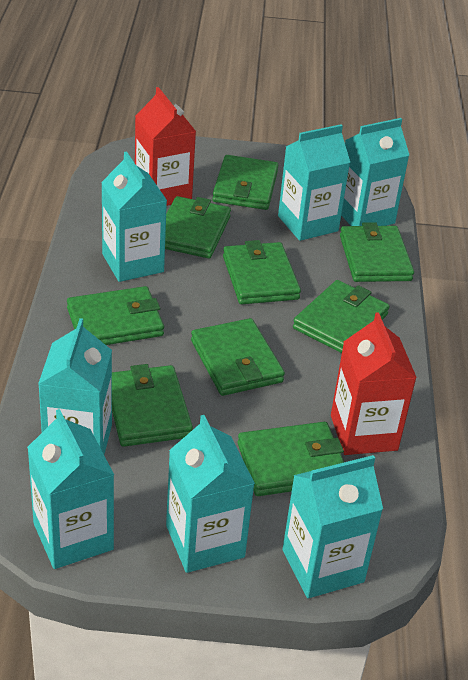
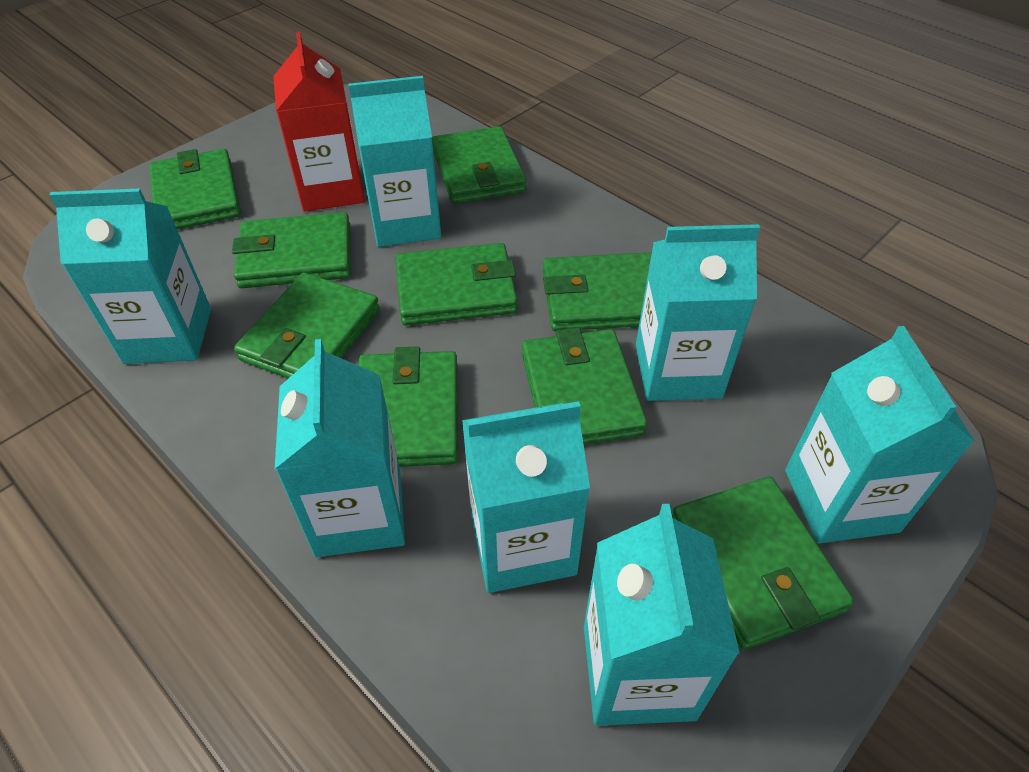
red carton: [135,87,196,206] [331,312,417,455] = 2 -> [273,32,365,212] = 1

